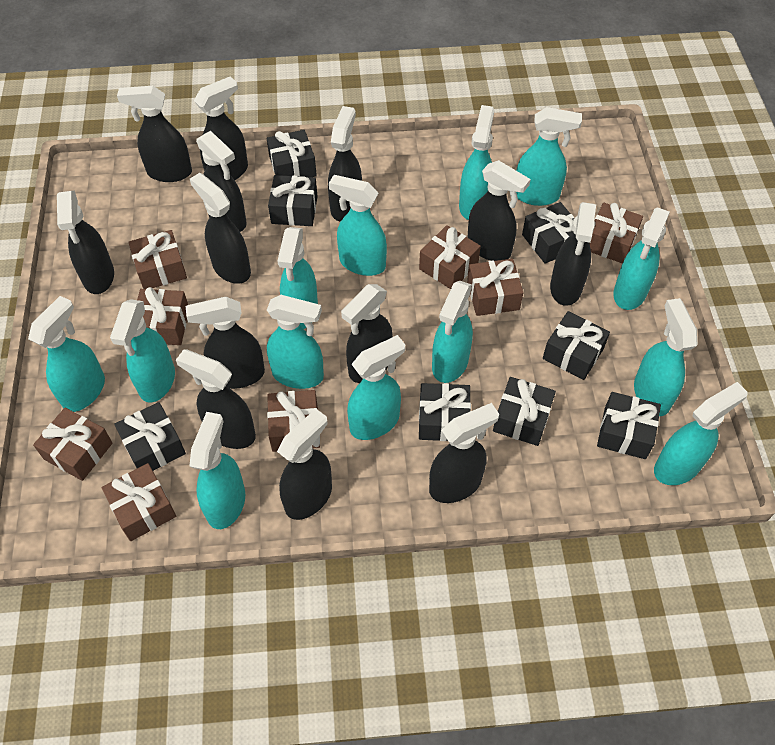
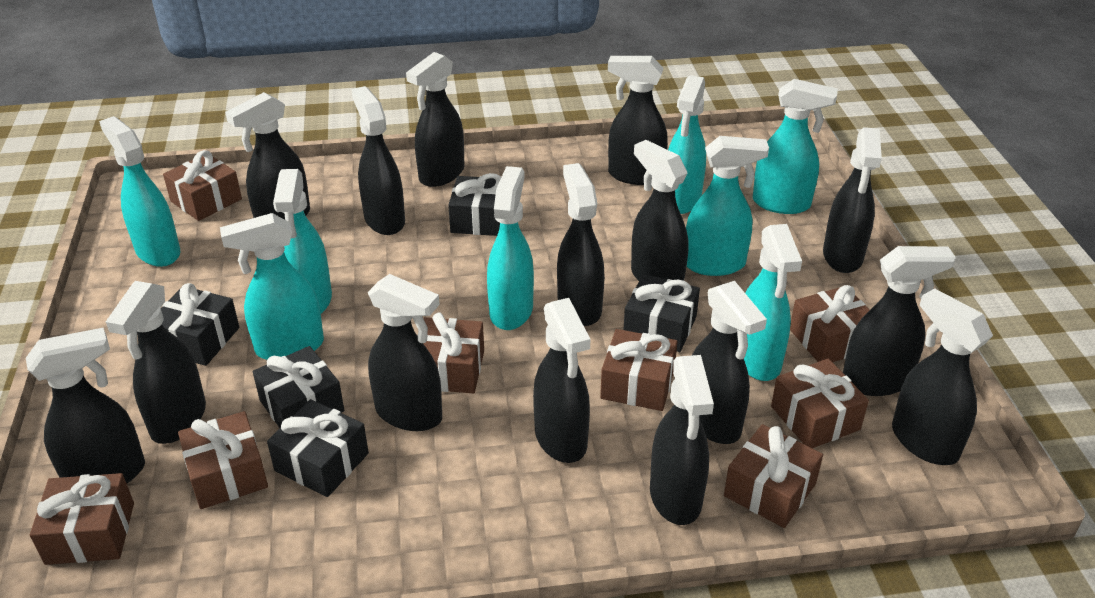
black gift: [114,402,186,471] [267,130,317,177] [268,175,318,226] [419,383,471,441] [493,377,556,446] [522,202,574,264] [543,311,610,380] [597,392,661,459] = 8 -> [161,283,239,366] [253,346,344,428] [267,399,369,497] [448,173,501,236] [623,274,700,352] = 5
black spray bottle: [57,191,114,294] [117,86,192,182] [176,349,256,449] [186,297,265,389] [190,173,251,284] [194,76,248,180] [196,131,247,232] [277,409,332,520] [328,106,362,222] [341,284,393,383] [429,403,499,503] [467,160,531,261] [550,202,596,306] = 13 -> [26,328,145,483] [106,281,206,444] [225,92,310,220] [351,86,405,235] [368,274,442,431] [406,52,465,187] [533,298,590,463] [557,163,605,326] [608,56,668,185] [631,140,688,281] [650,355,714,525] [692,281,767,444] [823,127,882,273] [843,246,956,396] [892,288,993,465] = 15
turquoise spray bottle: [28,296,105,412] [110,299,175,402] [190,412,245,529] [267,295,324,389] [278,227,318,329] [329,175,387,276] [347,335,405,440] [432,281,473,383] [459,105,494,220] [516,107,582,206] [613,207,670,310] [634,298,698,416] [654,382,748,485] = 13 -> [99,116,180,267] [220,213,324,360] [273,169,332,314] [487,166,534,330] [668,75,706,214] [686,136,769,276] [744,224,802,381] [753,79,838,214] = 8

